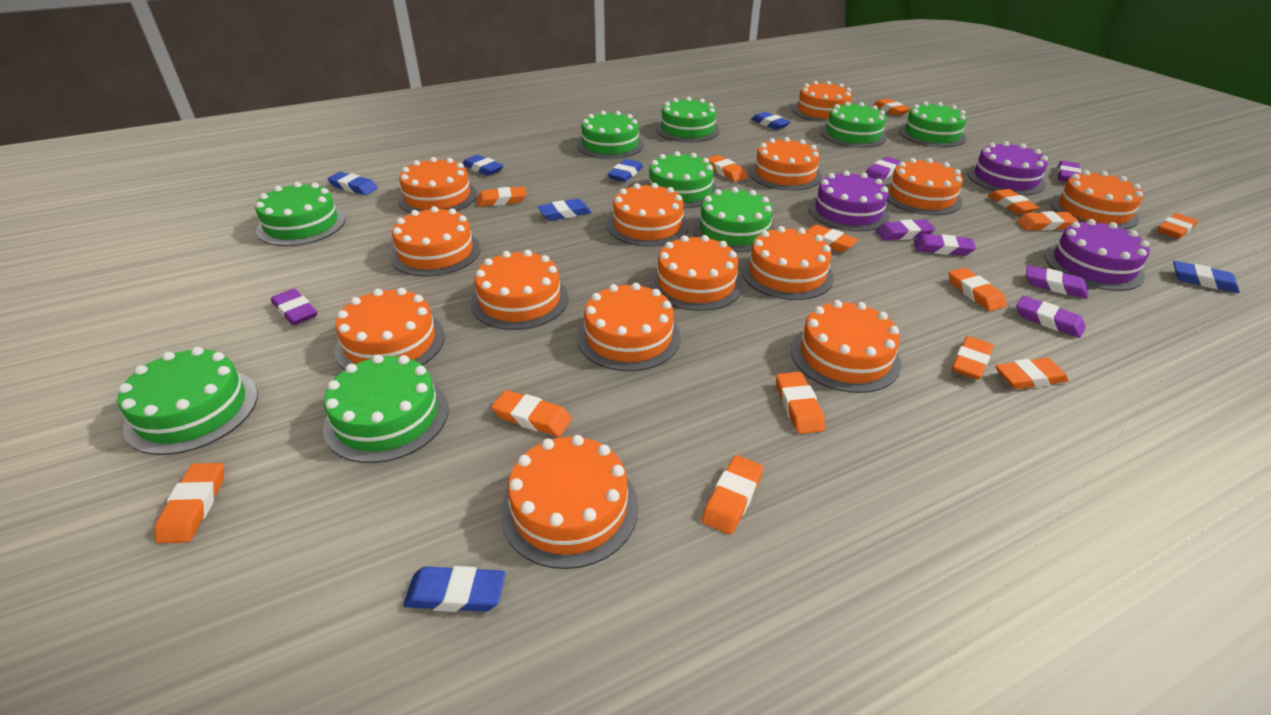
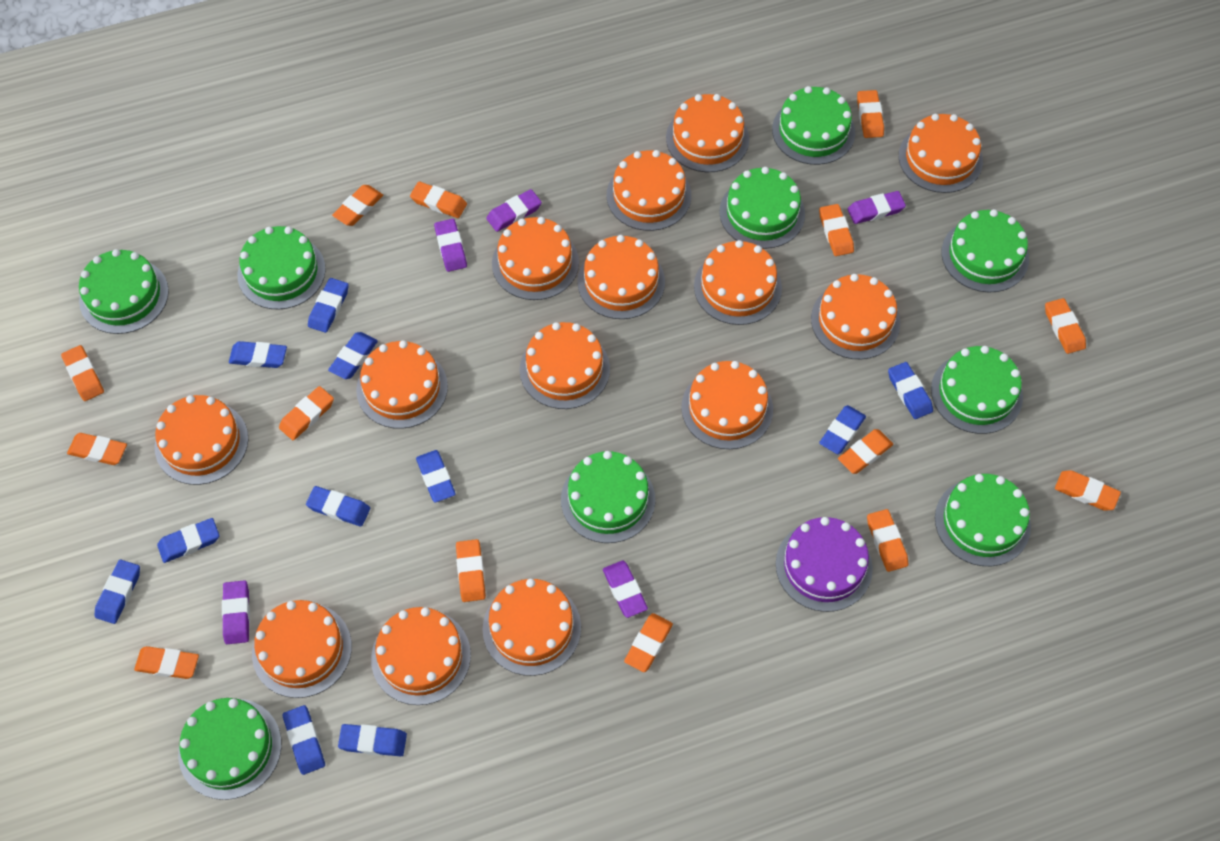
blue eraser: [327,172,378,195] [403,566,505,612] [463,155,504,176] [537,199,591,221] [607,159,643,182] [751,112,790,130] [1173,261,1240,293] = 7 -> [95,560,140,624] [157,518,219,563] [229,341,287,368] [283,705,325,775] [306,486,370,526] [308,278,349,333] [328,332,378,379] [338,724,407,756] [416,450,456,503] [819,405,866,454] [888,362,933,419] = 11
purple cake: [808,171,890,232] [967,141,1048,195] [1044,219,1150,291] = 3 -> [776,517,873,612] = 1
purple eraser: [271,289,317,325] [865,157,902,180] [876,219,935,241] [914,234,976,256] [1016,296,1086,338] [1026,265,1088,299] [1057,161,1081,182] = 7 -> [222,580,250,644] [434,219,467,272] [486,189,542,232] [603,561,648,618] [848,191,906,224] = 5

